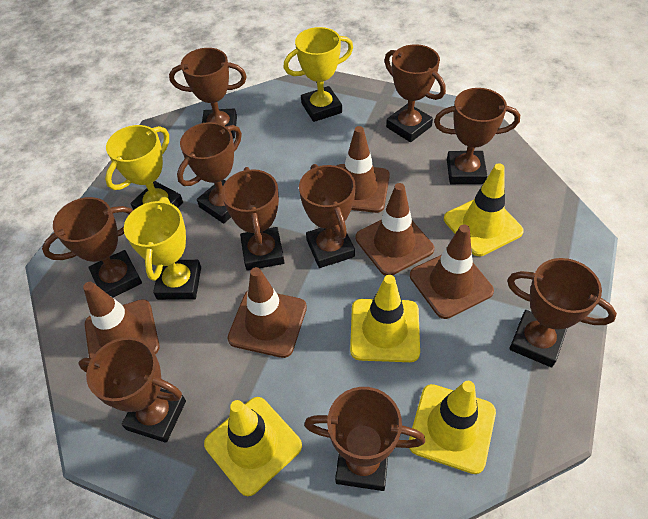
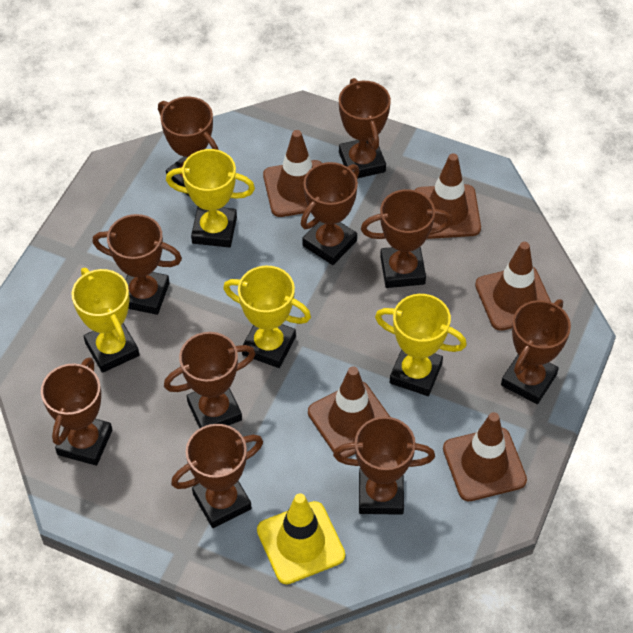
yellow traffic cone: [204,397,302,496] [350,275,420,362] [409,381,496,474] [444,163,524,256] = 4 -> [257,493,345,584] = 1
yellow trophy: [105,125,183,210] [124,197,201,300] [283,27,353,122] = 3 -> [72,268,139,373] [166,149,255,248] [223,265,311,368] [375,294,467,396] = 4

